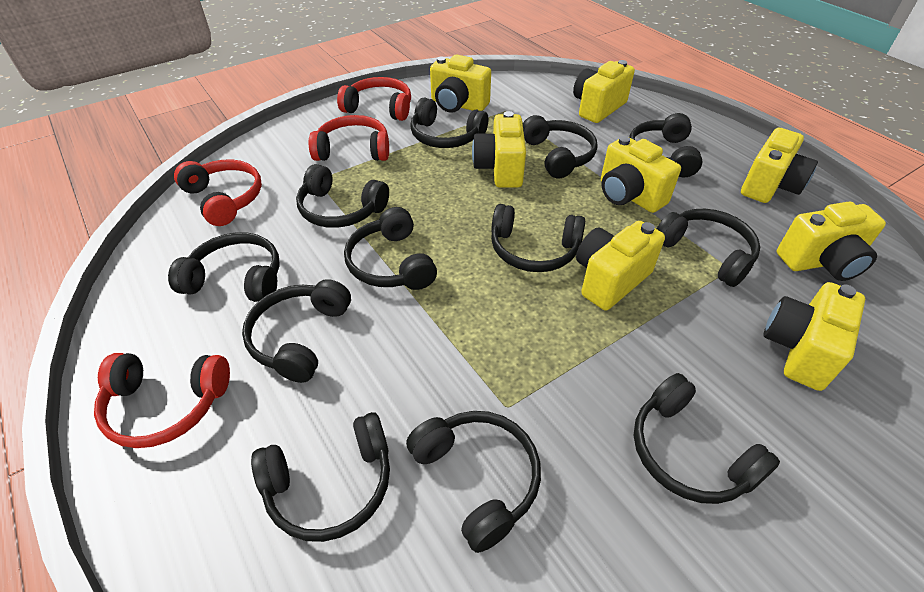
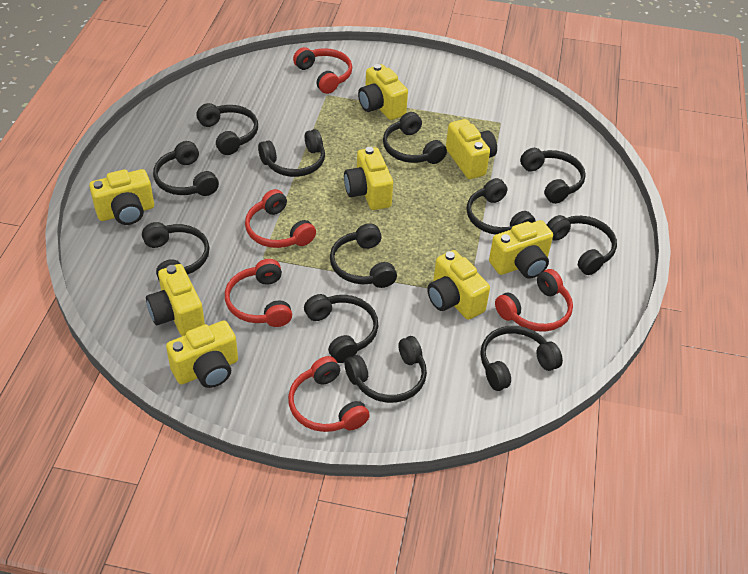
red headphones: [94,353,230,448] [174,159,262,226] [309,115,389,161] [337,77,411,121] = 4 -> [225,259,292,327] [245,189,316,248] [288,356,370,432] [293,47,352,94] [495,269,573,332] = 5

